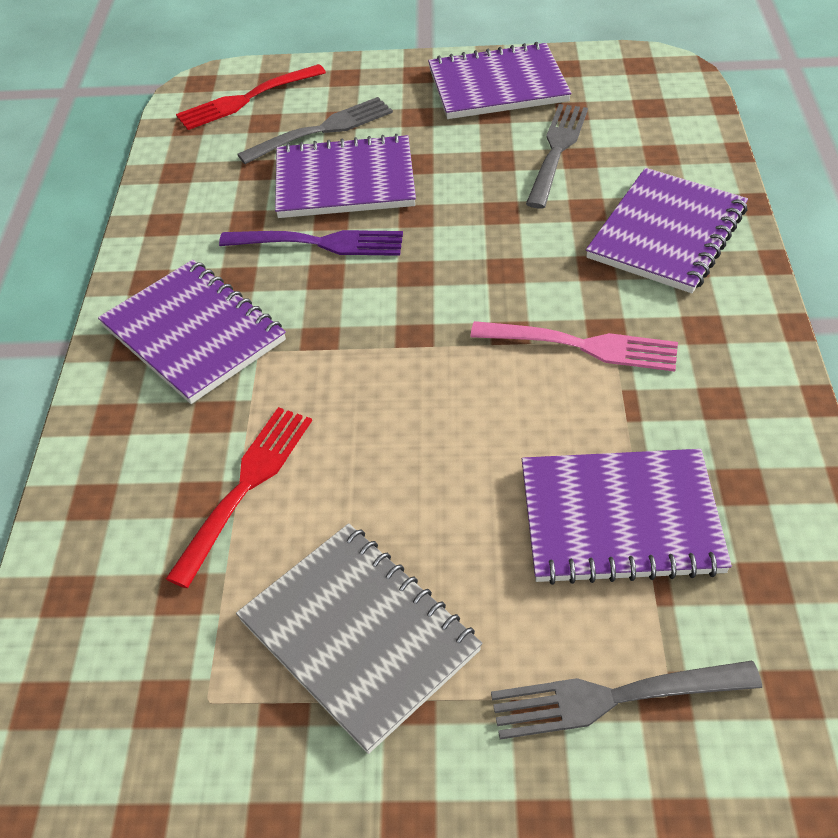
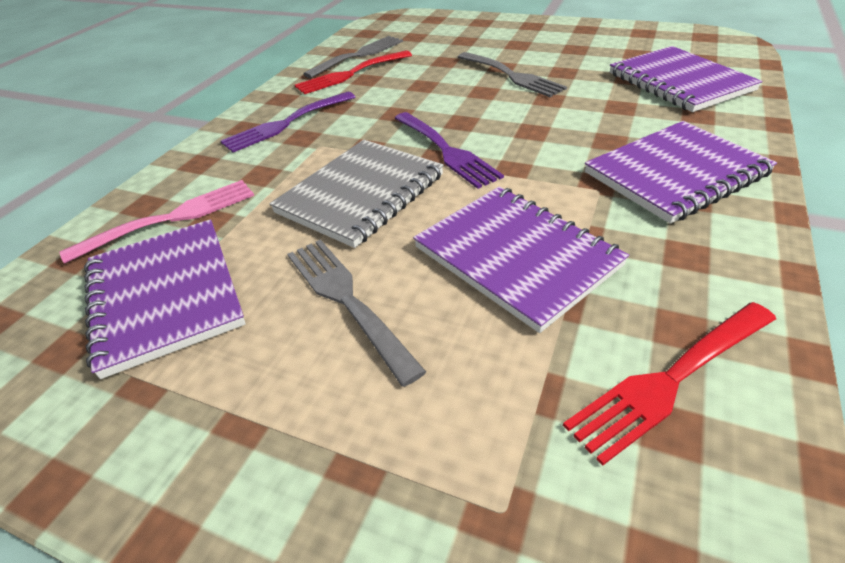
purple fork: [219,230,403,256] = 1 -> [221,92,355,152] [395,112,504,189] = 2
purple notebook: [98,260,286,404] [275,134,416,218] [428,42,571,119] [522,449,732,585] [586,168,748,293] = 5 -> [84,219,246,379] [413,187,629,333] [585,121,777,224] [610,46,762,112] = 4

